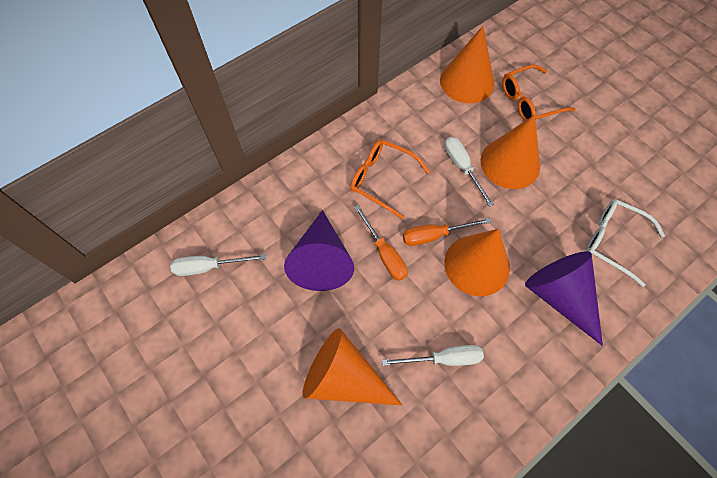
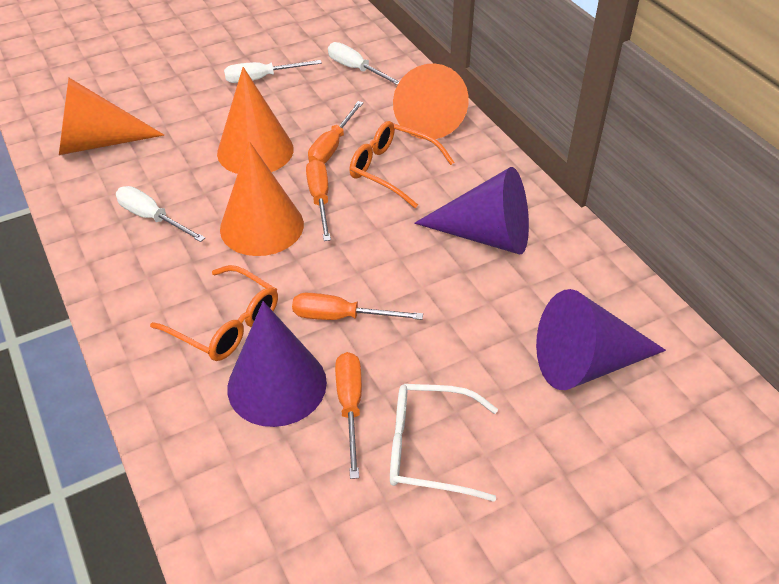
orange screwdriver: [354,205,408,281] [403,218,491,246] = 2 -> [292,293,423,320] [306,160,331,241] [308,101,363,164] [335,352,362,479] = 4
purple cone: [284,210,354,291] [525,251,603,346] = 2 -> [227,301,327,427] [414,167,529,255] [536,289,666,390] = 3

